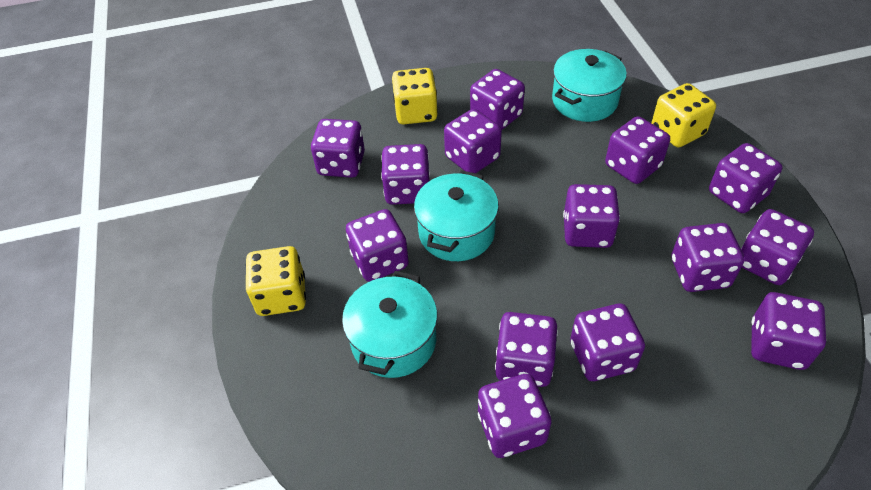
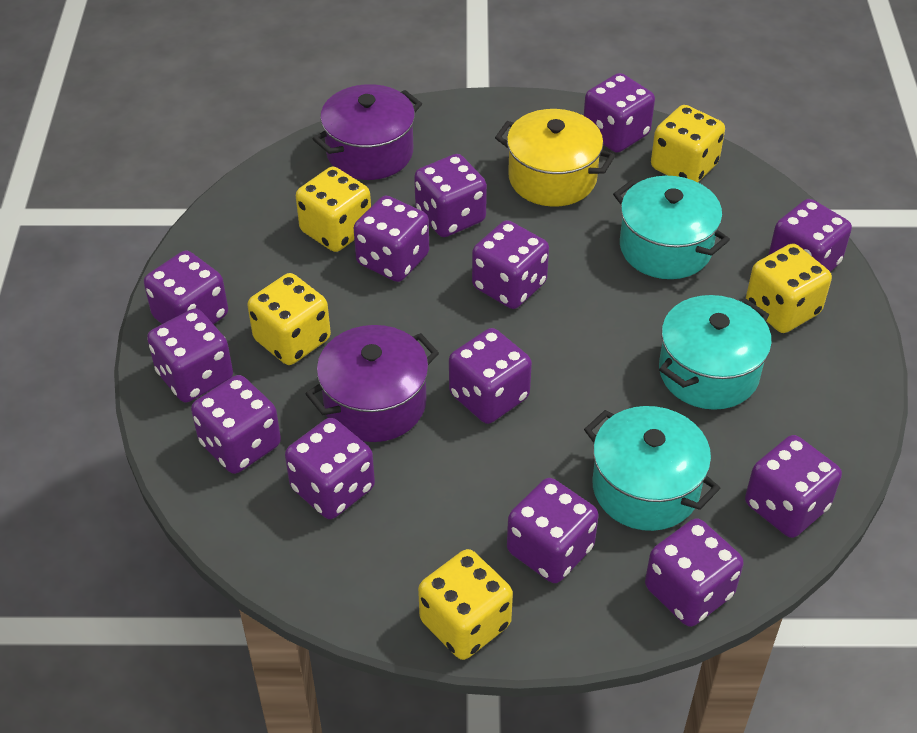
purple dice: [311,119,365,178] [346,209,409,282] [381,144,430,205] [444,109,502,173] [470,69,525,130] [478,374,552,458] [495,312,558,387] [563,184,620,248] [570,304,645,381] [605,116,670,184] [671,223,745,292] [709,143,783,213] [741,209,814,285] [751,292,826,370] = 14 -> [144,250,228,324] [147,308,233,402] [191,375,281,474] [285,418,375,519] [354,196,429,282] [414,154,487,237] [449,328,532,424] [472,220,549,309] [507,478,599,583] [584,73,655,153] [645,518,744,627] [745,435,842,538] [769,199,852,272] = 13
purple pot: none = 0 -> [306,325,439,442] [313,84,422,180] = 2
yellow dice: [246,246,306,316] [392,68,438,124] [651,83,716,147] = 3 -> [247,273,331,365] [296,167,371,252] [418,549,513,660] [651,105,725,182] [746,243,832,333] = 5
yellow pot: none = 0 -> [495,109,615,207] = 1

